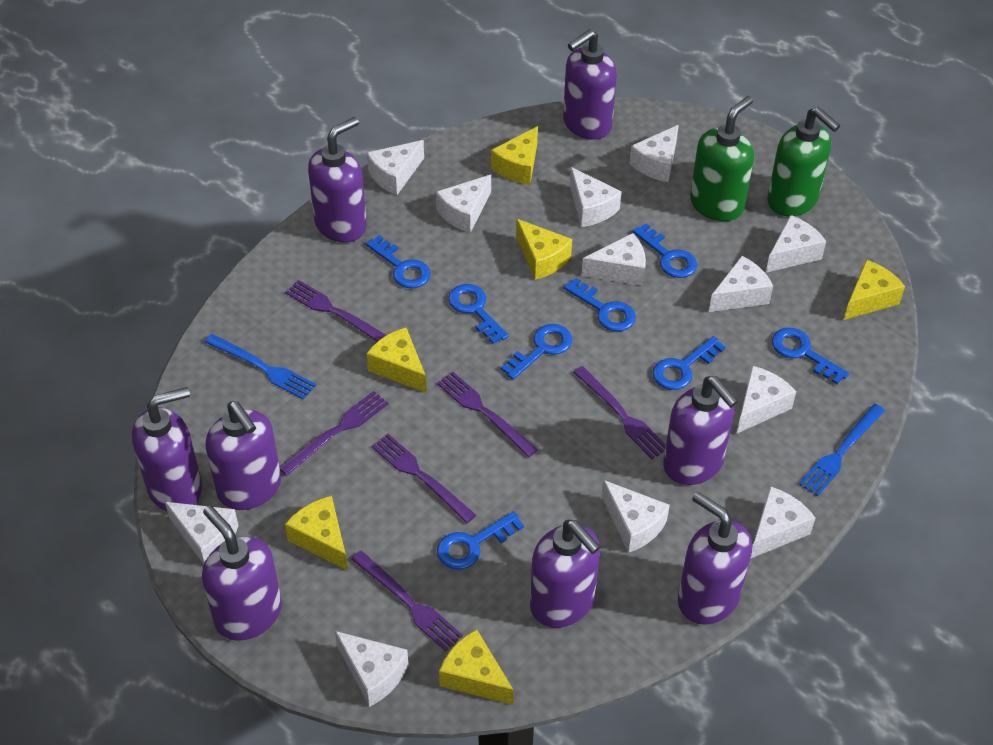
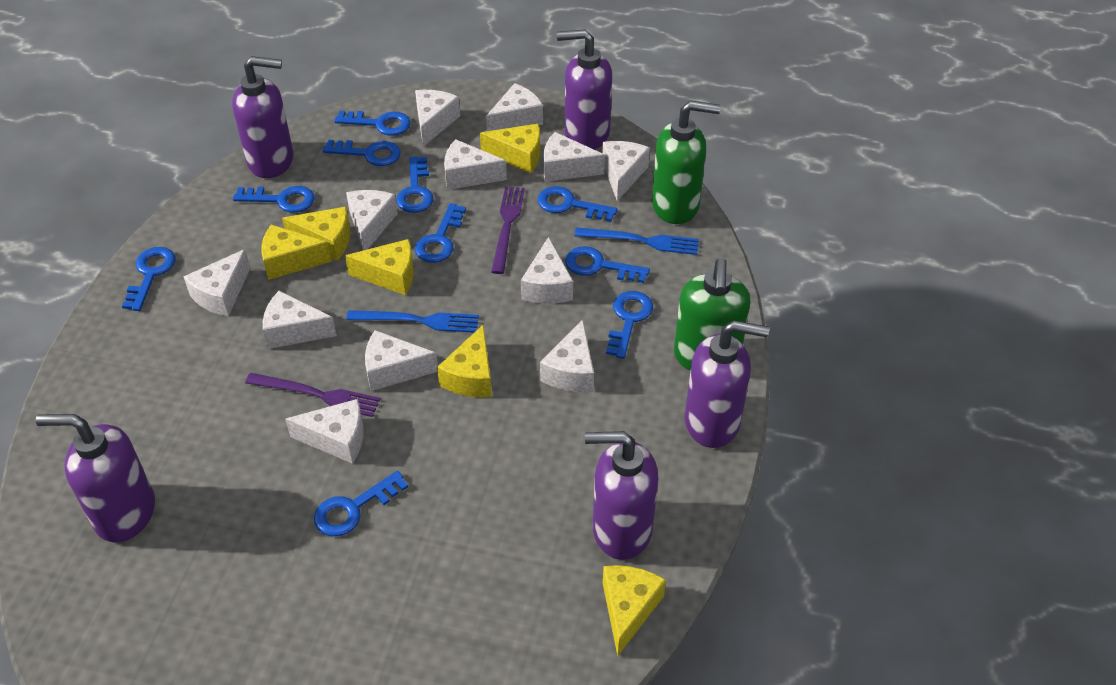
blue key: [366,235,431,288] [437,511,524,570] [448,284,509,344] [501,324,572,380] [564,278,636,331] [633,223,697,278] [653,336,726,390] [772,328,849,384] = 8 -> [122,247,176,311] [233,186,314,213] [314,471,408,536] [323,140,400,166] [334,111,410,136] [396,157,433,213] [415,203,466,263] [537,186,618,222] [565,246,650,283] [606,291,653,359] = 10
purple fork: [280,391,389,476] [285,280,386,342] [351,550,463,651] [372,434,476,523] [437,372,538,457] [573,366,666,459] = 6 -> [245,373,381,417] [491,186,525,274] = 2
purple soap dispenser: [132,387,202,511] [202,506,282,640] [206,401,281,510] [308,117,367,243] [530,520,600,628] [563,29,617,140] [663,376,738,485] [678,492,752,625] = 8 -> [36,414,155,542] [232,56,293,178] [557,29,612,150] [585,431,658,560] [685,321,770,448] = 5

